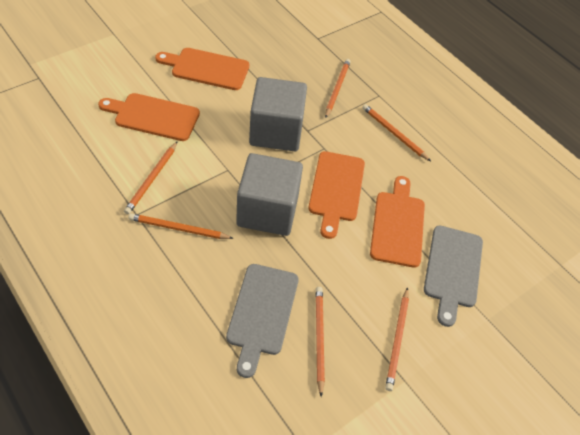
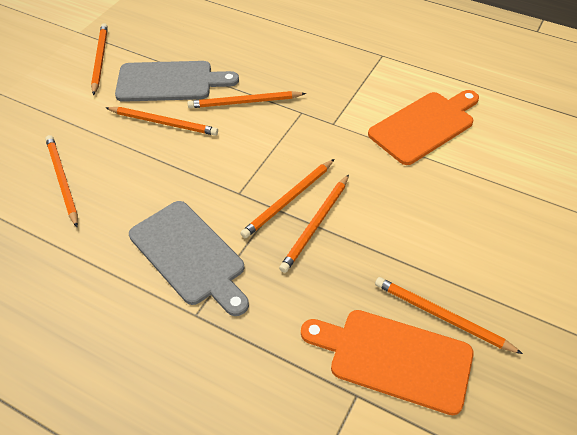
grey cube: [236,153,303,236] [249,77,307,151] = 2 -> none = 0
orange cutting board: [98,93,200,141] [155,48,249,90] [308,151,365,239] [370,176,425,268] = 4 -> [301,310,474,415] [368,90,479,165] = 2
orange pencil: [124,141,178,214] [128,213,233,239] [315,287,325,397] [325,59,351,118] [362,104,431,161] [385,287,409,391] = 6 -> [45,135,78,227] [91,23,108,95] [105,107,218,136] [188,91,306,108] [240,159,334,238] [279,174,349,273] [375,277,523,354] = 7

